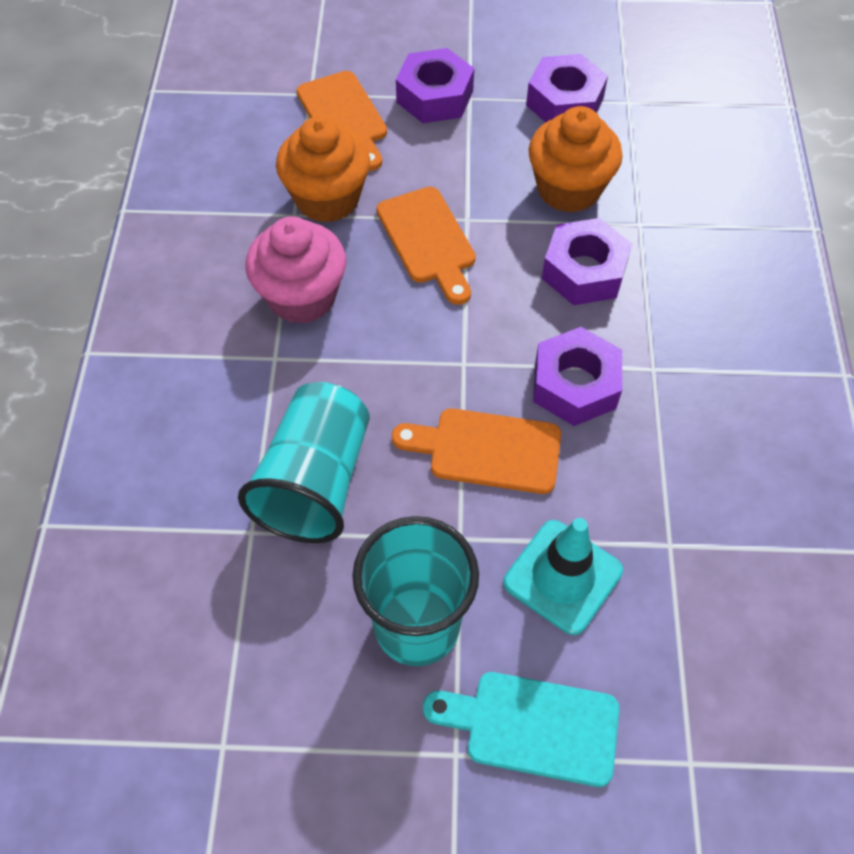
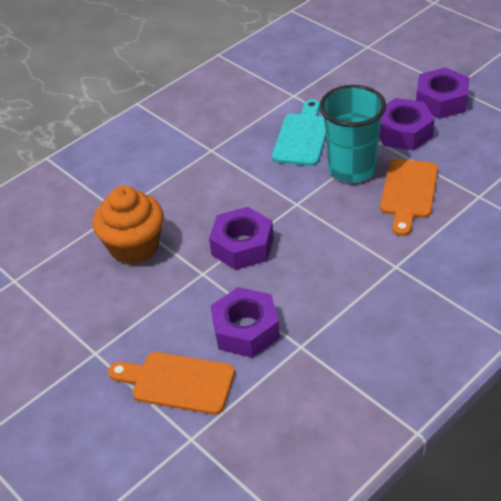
orange cupcake: [276,116,370,223] [529,106,623,213] = 2 -> [93,186,164,265] = 1
orange cutting board: [297,71,387,171] [377,187,476,305] [392,408,561,494] = 3 -> [108,352,235,415] [380,159,438,236] = 2
pink cupcake: [245,216,346,324] = 1 -> none = 0
turquoise cup: [238,382,370,543] [352,516,479,666] = 2 -> [319,85,386,183] = 1
turquoise traffic cone: [503,518,623,635] = 1 -> none = 0

